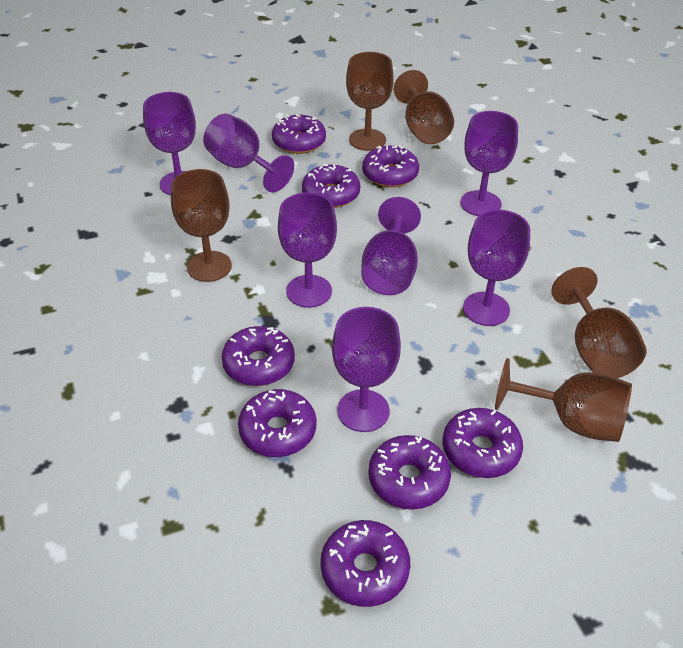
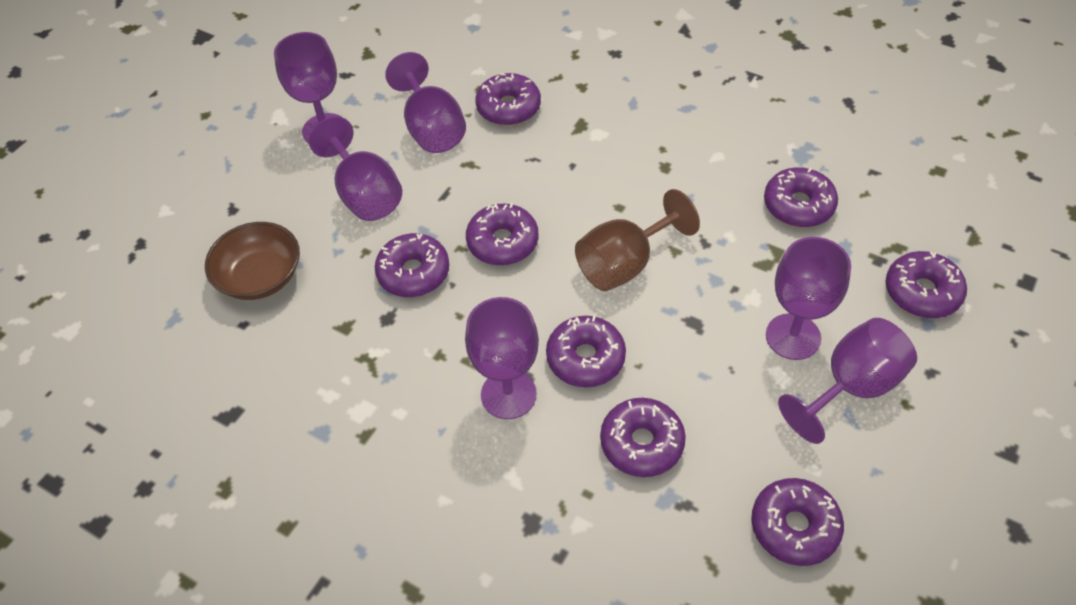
brown bowl: none = 0 -> [205,222,300,300] = 1
brown goblet: [171,169,232,282] [346,52,394,151] [394,70,454,144] [495,358,632,442] [551,267,647,378] = 5 -> [575,189,700,291] = 1
purple goblet: [143,92,196,195] [203,114,294,193] [278,193,337,308] [332,307,401,432] [361,197,421,295] [461,111,518,216] [463,210,530,326] = 7 -> [274,32,341,143] [309,116,402,221] [385,52,466,153] [465,297,539,419] [766,237,851,360] [778,318,917,444] = 6

